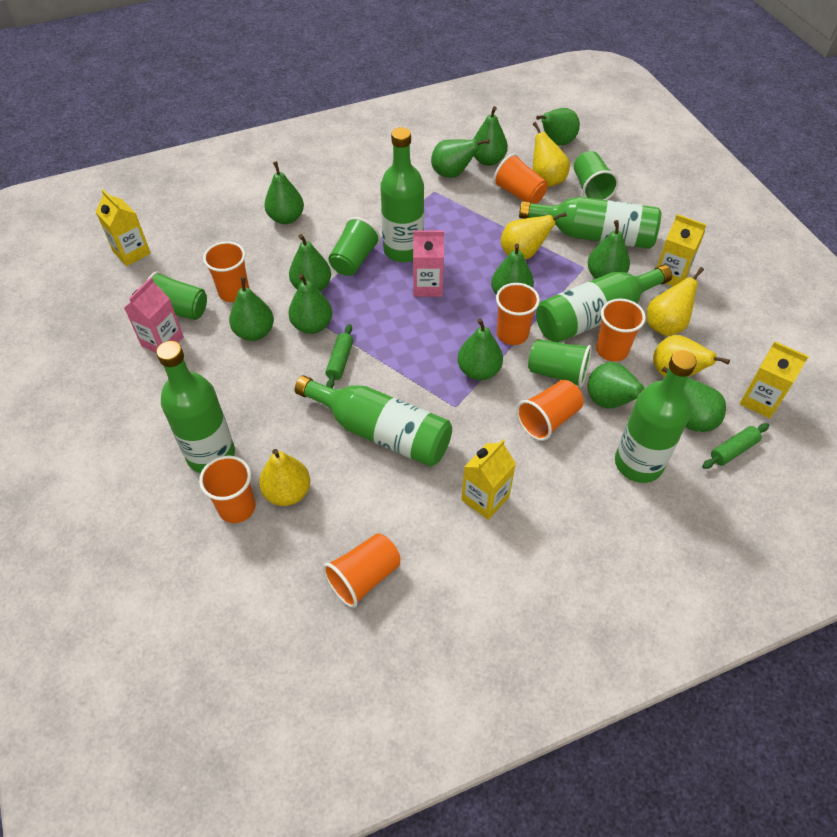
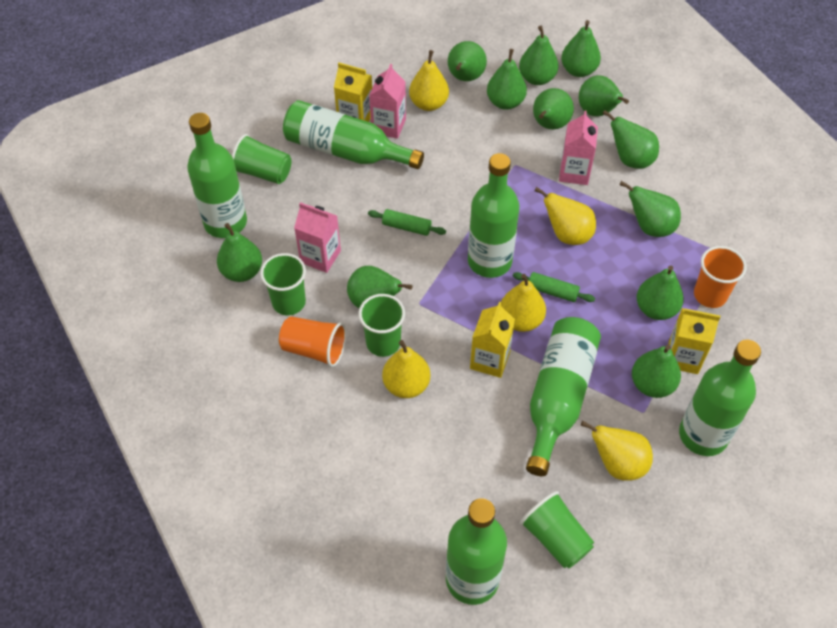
orange cup: [199,455,255,523] [203,241,249,302] [323,533,400,608] [493,153,548,204] [496,283,540,345] [516,380,584,441] [596,299,646,362] = 7 -> [279,316,346,367] [694,246,747,308] = 2
pink carton: [124,277,184,353] [413,230,444,297] = 2 -> [294,202,341,273] [369,64,406,139] [559,111,598,185] = 3
yellow carton: [96,189,151,266] [461,439,516,520] [657,214,707,286] [740,341,809,418] = 4 -> [334,62,372,122] [470,302,515,378] [668,308,720,374] = 3

